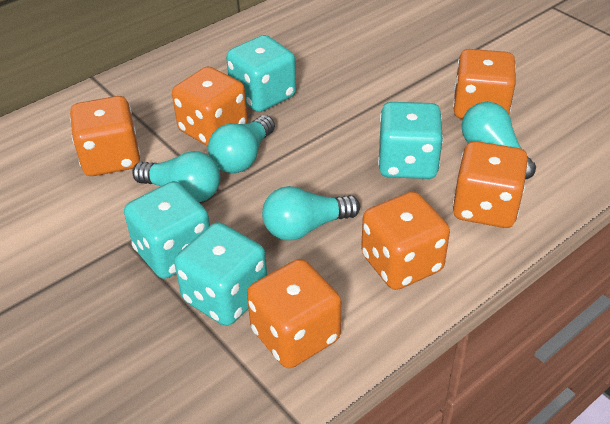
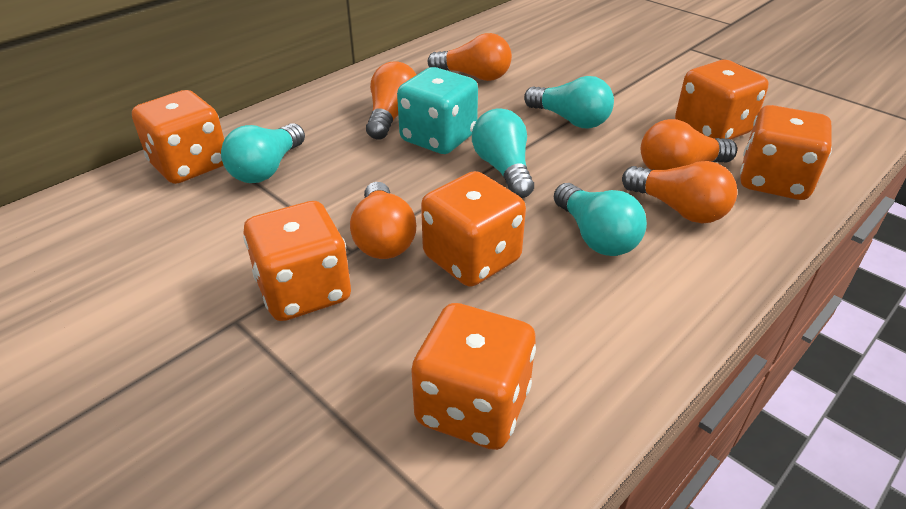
orange light bulb: none = 0 -> [350,182,416,259] [366,62,417,140] [428,33,512,81] [622,161,737,223] [641,119,737,170] = 5
turquoise dice: [124,181,210,279] [174,222,267,326] [226,35,296,112] [378,102,443,179] = 4 -> [397,67,478,154] = 1

